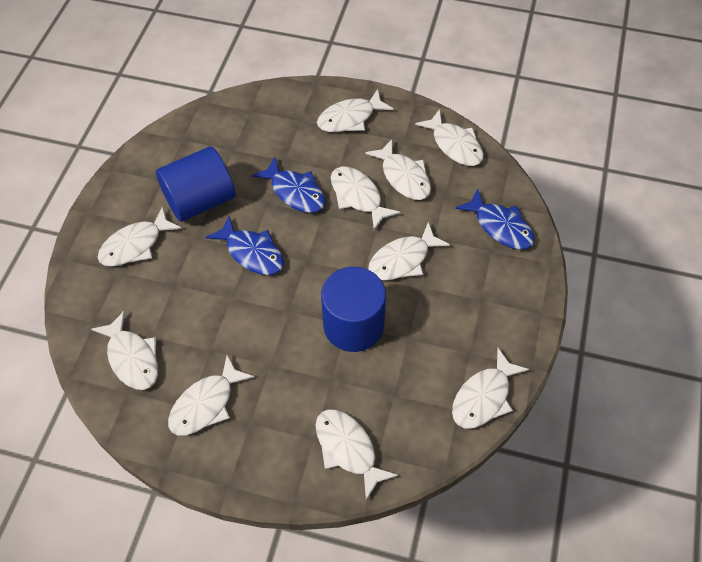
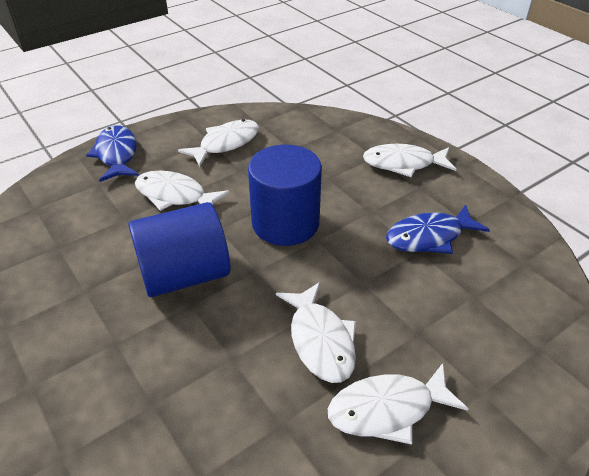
blue fish: [206,216,284,275] [252,157,325,213] [455,189,535,249] = 3 -> [86,125,139,182] [386,204,490,254] = 2
white fish: [91,311,158,390] [97,206,182,266] [168,355,254,436] [316,409,398,500] [317,89,394,132] [331,166,400,230] [365,139,431,200] [368,222,450,280] [415,109,484,166] [452,348,529,429] = 10 -> [135,171,230,211] [178,119,259,167] [276,282,356,383] [328,363,468,445] [363,144,456,178] = 5

